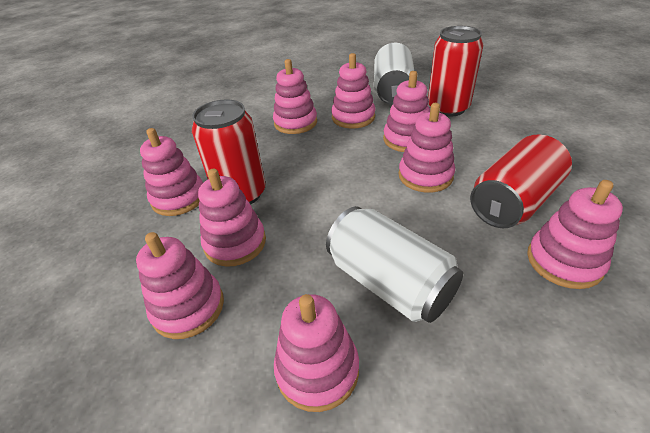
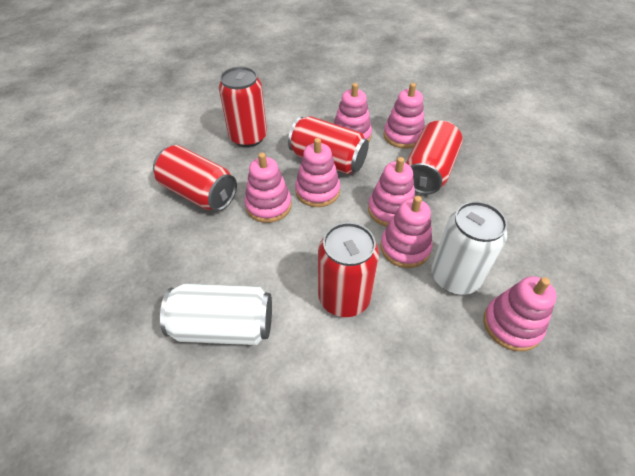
pink stacking toy: [136,232,224,339] [140,128,203,216] [198,169,266,267] [273,59,317,134] [274,294,359,412] [331,53,376,129] [383,71,430,152] [398,103,455,193] [527,180,623,289] = 9 -> [245,152,292,223] [295,138,341,207] [333,83,372,142] [368,157,415,227] [380,196,433,268] [384,83,425,149] [484,276,557,351] = 7
red can: [192,99,266,205] [428,26,483,117] [470,134,572,228] = 3 -> [153,145,237,211] [219,67,267,147] [288,116,369,174] [318,222,379,317] [406,121,463,195] = 5

